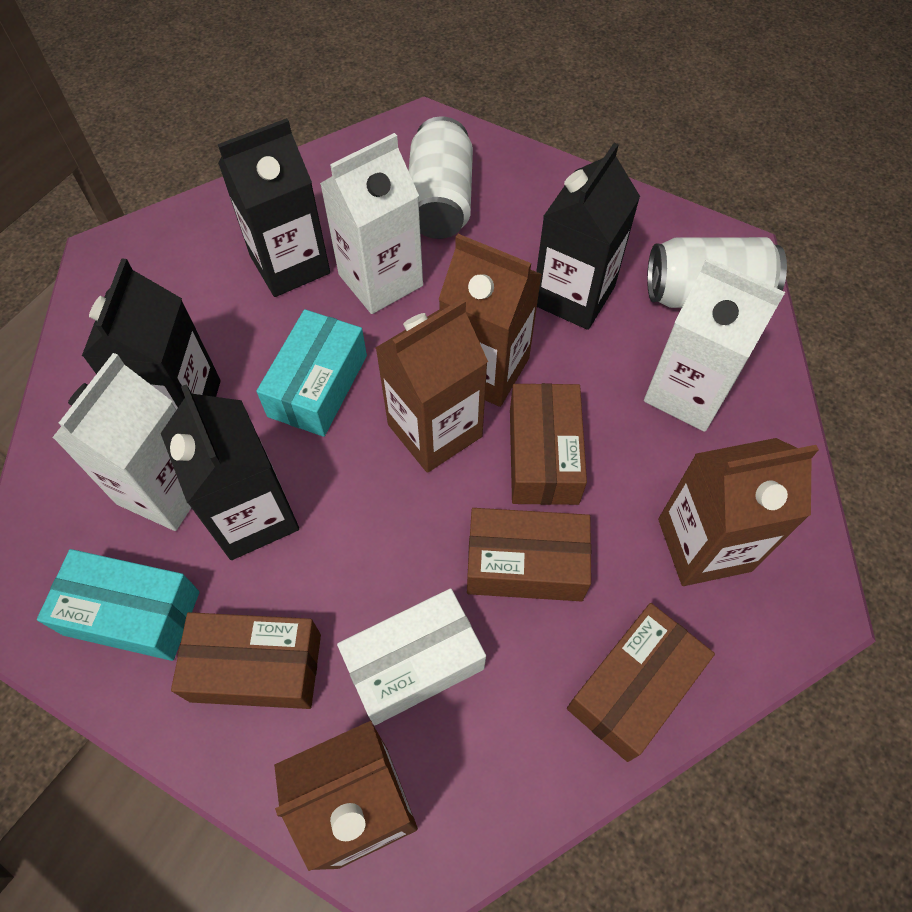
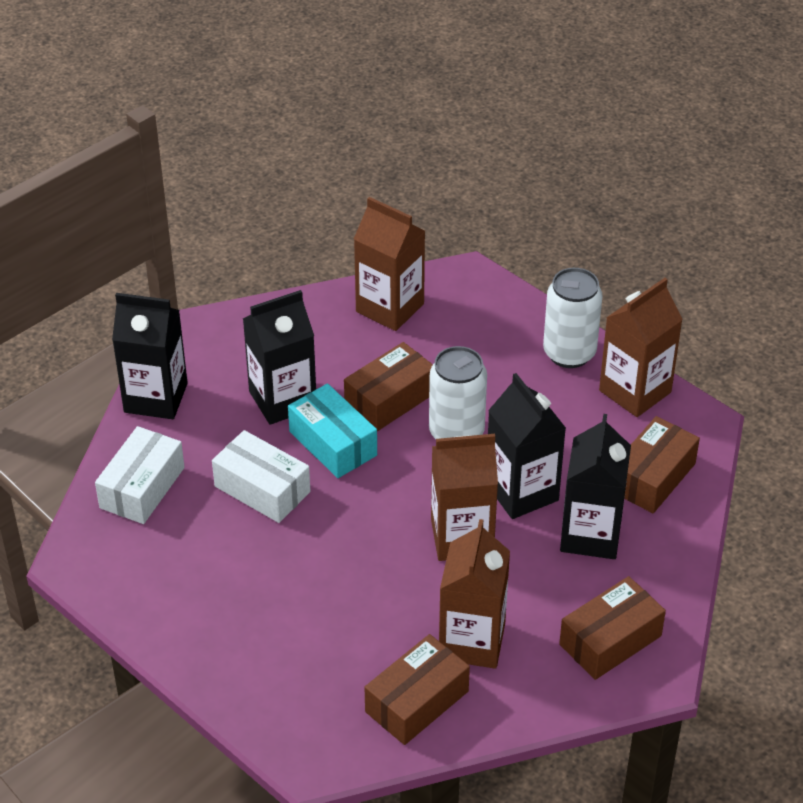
turquoise box: [37,549,199,661] [256,309,367,437] = 2 -> [288,383,377,478] = 1
white box: [337,588,486,726] = 1 -> [95,426,185,524] [212,430,311,523] = 2
white carton: [52,353,191,531] [320,133,423,314] [644,258,785,432] = 3 -> none = 0

